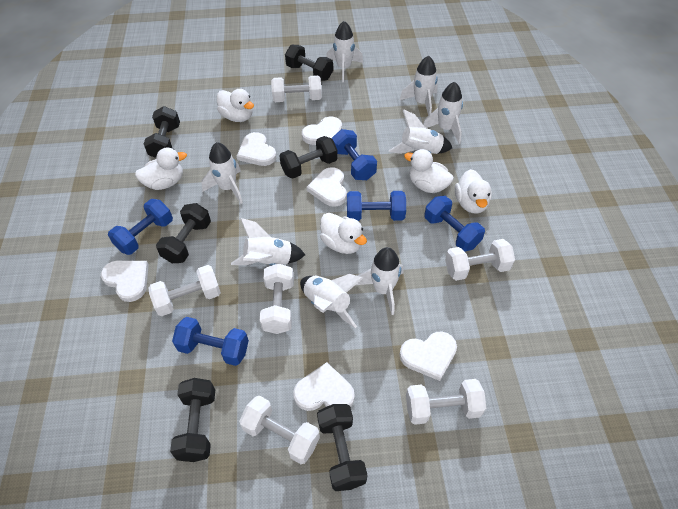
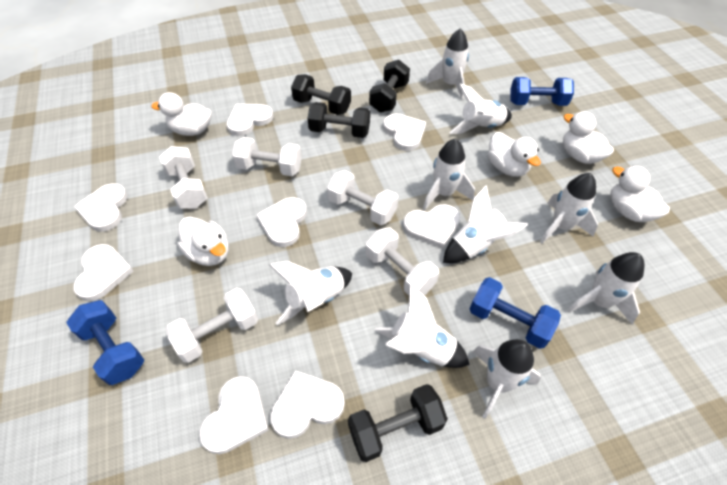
black dumbbell: [144,106,180,158] [156,203,211,263] [170,378,215,462] [279,136,338,179] [285,45,333,81] [317,404,367,491] = 6 -> [291,74,351,115] [307,102,370,138] [348,384,448,462] [369,60,410,113] = 4
blue dumbbell: [108,199,173,255] [172,317,249,366] [332,129,377,180] [347,191,406,221] [424,196,485,251] = 5 -> [66,300,144,385] [470,277,561,349] [510,77,574,106] = 3
white dumbbell: [149,265,221,316] [239,396,320,464] [260,263,294,334] [271,75,322,102] [406,379,486,425] [445,239,515,281] = 6 -> [159,146,208,209] [165,288,258,363] [232,137,302,176] [327,170,398,225] [366,227,439,295] = 5
white heart: [101,260,149,302] [237,132,277,166] [293,362,355,411] [302,117,342,145] [307,167,347,207] [399,332,457,381] = 6 -> [73,244,133,301] [74,183,127,232] [199,376,269,454] [226,104,273,136] [256,197,307,247] [270,371,345,439] [383,114,426,151] [403,204,460,249] = 8
white rocket: [201,142,243,204] [231,218,305,266] [300,274,363,328] [326,21,363,82] [356,247,403,315] [389,109,452,154] [400,55,438,116] [423,82,463,144] = 8 -> [269,261,352,325] [375,285,470,368] [423,138,475,210] [426,28,469,100] [443,185,528,263] [449,84,512,134] [473,339,541,419] [540,173,598,244] [567,252,645,324] = 9

